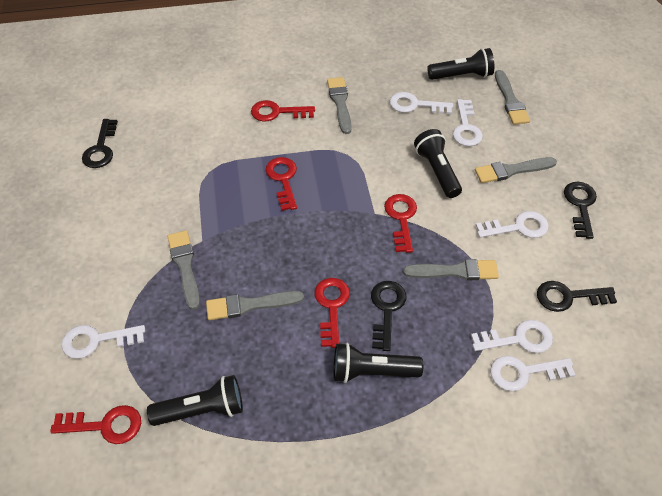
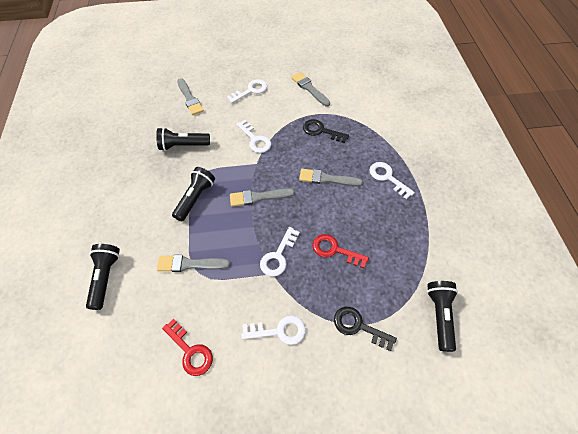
black key: [82,119,118,168] [371,281,406,351] [537,281,617,312] [564,182,597,239] = 4 -> [303,119,349,143] [334,307,397,351] = 2
grey brush: [167,230,200,310] [206,291,304,320] [327,77,352,134] [403,259,499,280] [475,157,557,183] [495,70,530,125] = 6 -> [157,255,230,272] [177,78,204,115] [230,188,295,207] [291,72,330,106] [299,169,363,186] = 5
red key: [50,405,141,444] [251,100,315,121] [266,157,297,211] [314,278,350,348] [384,194,417,253] = 5 -> [162,319,213,376] [312,234,369,268] = 2
white key: [61,325,145,359] [390,92,453,114] [453,99,483,146] [471,320,553,353] [476,211,549,238] [490,356,575,391] = 6 -> [227,79,267,103] [236,120,271,153] [241,315,306,345] [260,227,300,277] [369,162,415,199] = 5

